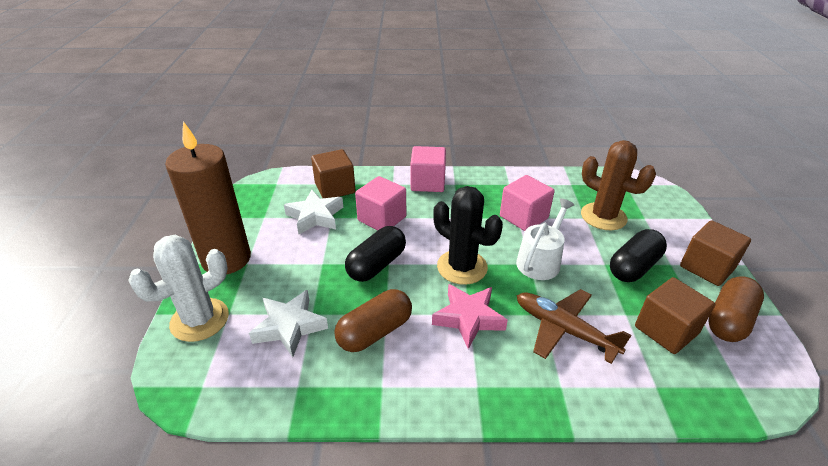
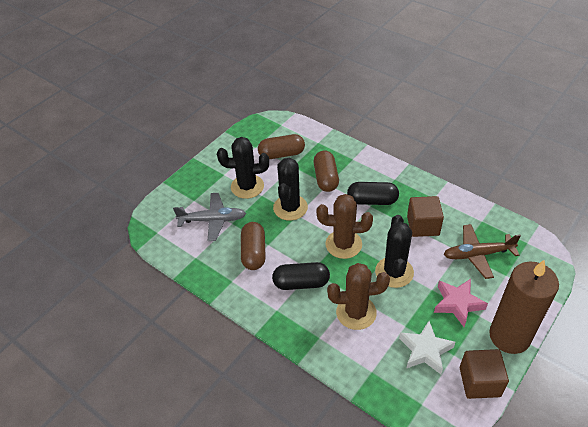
black cactus: [433,186,503,285] = 1 -> [217,137,269,199] [273,158,308,221] [375,215,414,288] = 3
brown cactus: [581,140,656,230] = 1 -> [317,194,373,259] [327,263,390,330] = 2
brown capsule: [334,289,412,352] [708,276,764,342] = 2 -> [241,222,266,270] [258,134,305,159] [314,151,339,192] = 3
brown cube: [311,149,356,198] [635,277,715,354] [680,220,751,286] = 3 -> [407,196,444,237] [460,349,509,399] = 2
grey plane: none = 0 -> [173,193,246,241] = 1
pink cube: [355,176,406,230] [410,146,446,192] [500,175,555,231] = 3 -> none = 0
white cactus: [128,235,229,342] = 1 -> none = 0
white star: [249,290,328,357] [284,190,343,234] = 2 -> [399,321,455,374] = 1
white watering can: [516,198,575,280] = 1 -> none = 0

